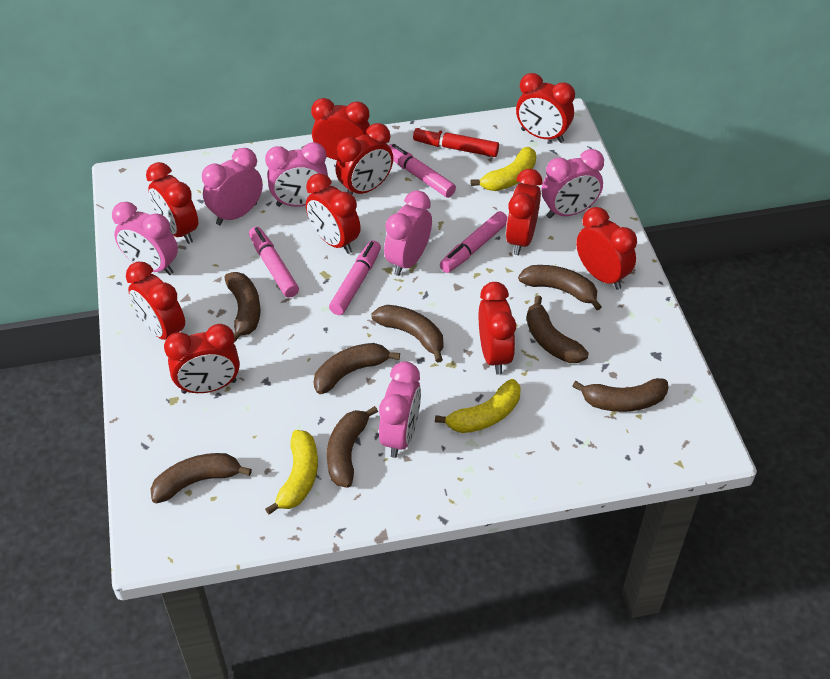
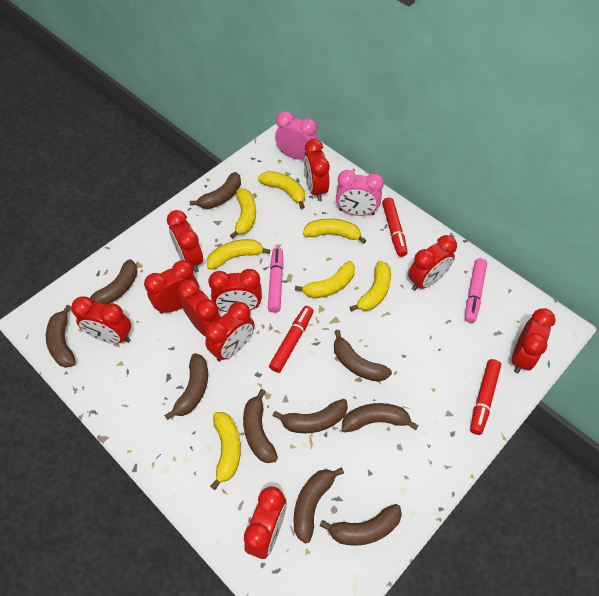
brown banana: [150,453,252,503] [225,272,261,343] [314,343,400,394] [327,406,378,488] [371,305,443,363] [518,265,602,310] [526,295,589,363] [572,378,668,412] = 8 -> [46,305,76,368] [90,259,138,305] [164,353,208,420] [190,172,241,209] [243,389,278,463] [272,399,348,433] [294,467,344,544] [320,504,402,546] [334,330,392,382] [342,403,419,432] = 10
pink clock: [112,202,178,275] [202,148,263,225] [265,142,328,207] [379,361,421,458] [384,190,432,276] [542,149,604,218] = 6 -> [275,111,318,160] [336,170,384,216] = 2
pink marker: [249,227,299,298] [329,240,381,315] [389,144,456,197] [440,211,507,273] = 4 -> [268,247,284,313] [465,258,487,323] = 2
red marker: [413,127,499,157] = 1 -> [269,306,314,373] [382,198,408,257] [470,359,501,435] = 3
yellow banana: [265,430,318,515] [435,379,520,433] [471,147,536,191] = 3 -> [206,239,270,270] [210,412,241,490] [230,189,256,239] [258,171,305,209] [295,261,355,298] [303,219,367,244] [350,261,391,311] = 7

